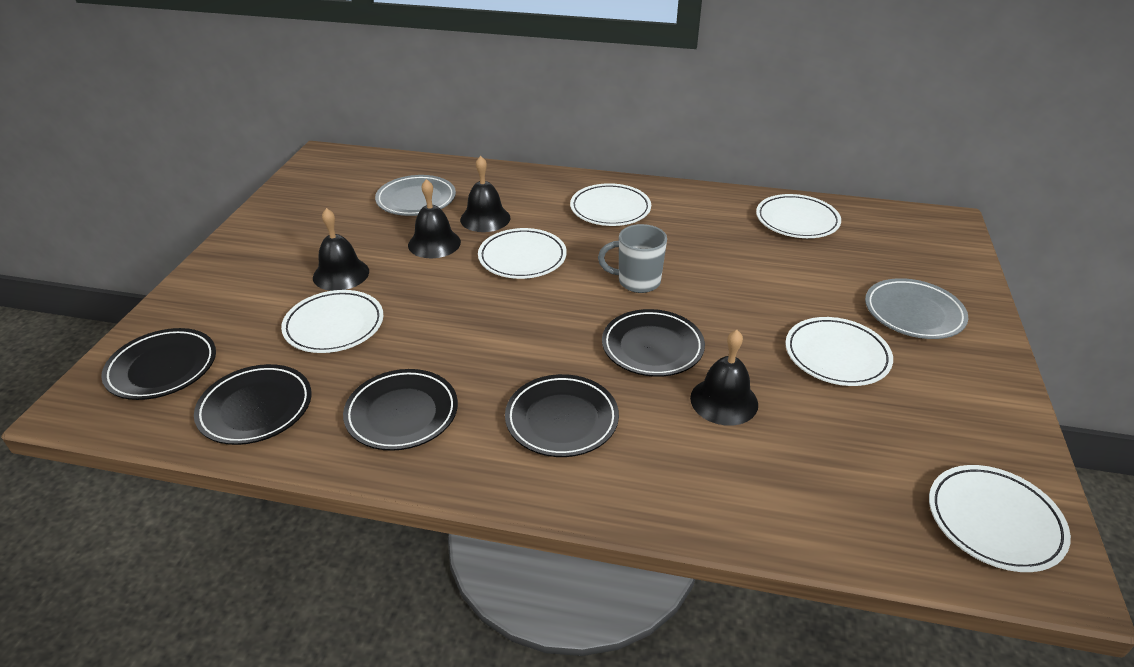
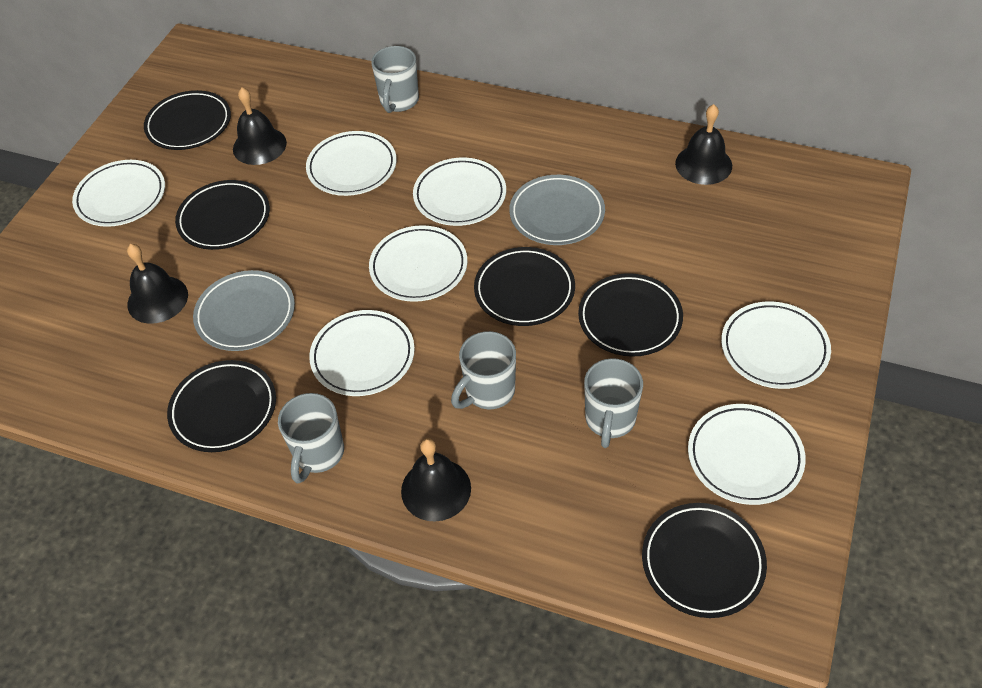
black plate: [101,328,216,400] [194,364,312,445] [343,369,458,451] [505,374,619,457] [602,309,705,377] = 5 -> [144,90,231,150] [167,360,276,452] [175,180,270,250] [474,247,575,326] [578,273,683,357] [642,503,767,618] = 6
grey mug: [598,224,667,293] = 1 -> [278,393,344,484] [371,46,419,113] [451,331,516,409] [584,358,643,448] = 4
white plate: [281,290,383,353] [478,228,567,279] [570,183,651,226] [756,194,841,238] [785,317,893,386] [929,465,1071,572] = 6 -> [72,160,165,227] [306,131,397,196] [309,310,415,396] [369,225,467,302] [413,158,506,226] [688,404,806,505] [721,301,831,389] = 7

